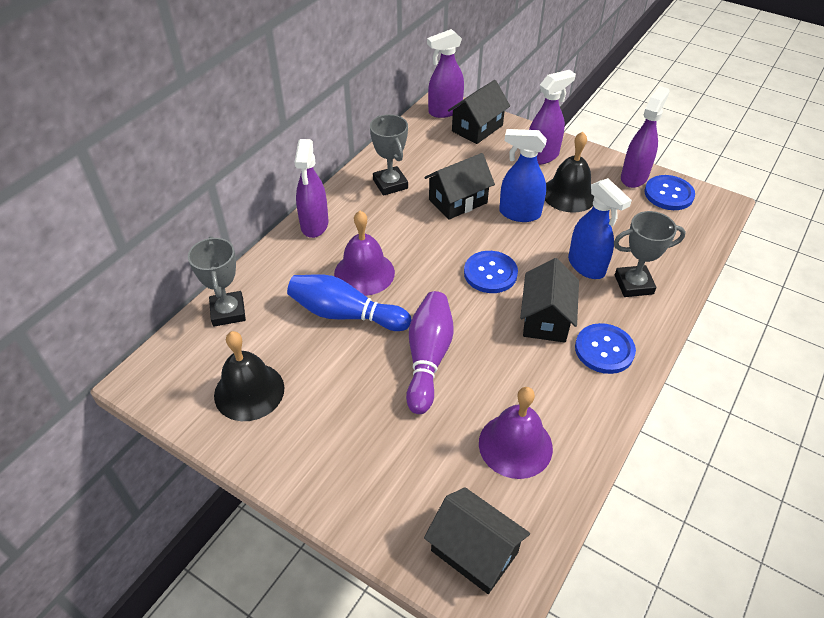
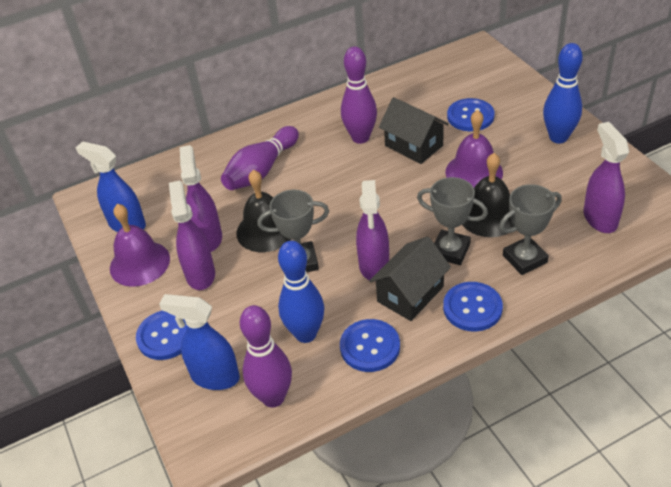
black house: [424,153,495,220] [424,487,530,594] [448,80,510,144] [520,258,579,343] = 4 -> [369,236,451,321] [379,97,449,164] = 2
blue bowling pin: [287,274,411,331] = 1 -> [278,241,324,343] [543,43,583,143] = 2
blue button: [464,251,518,293] [575,323,636,374] [644,175,695,210] = 3 -> [136,310,188,360] [340,319,400,372] [443,282,503,332] [447,98,495,131] = 4
purple bowling pin: [406,291,454,414] = 1 -> [221,126,299,190] [240,305,292,407] [341,46,377,144] = 3

